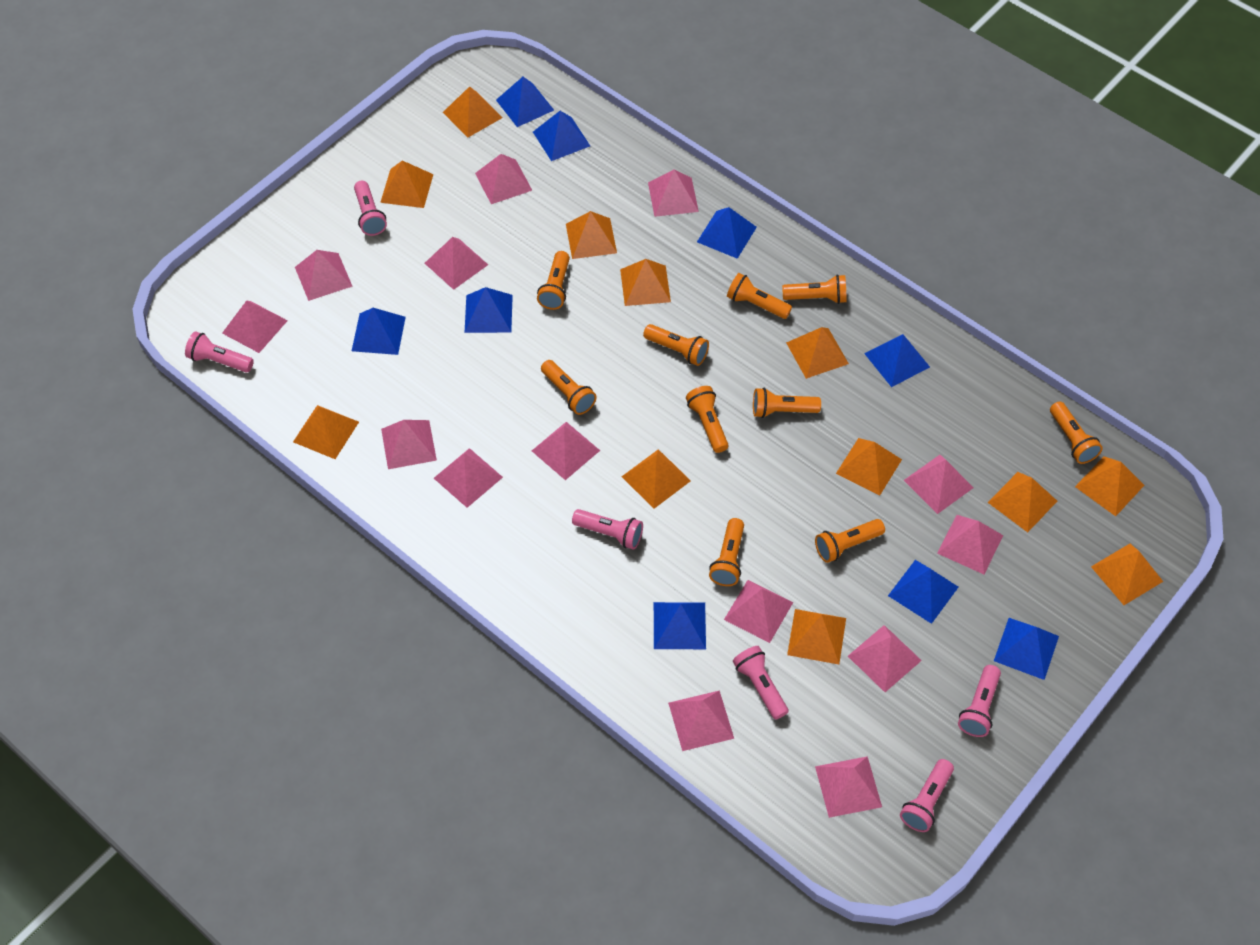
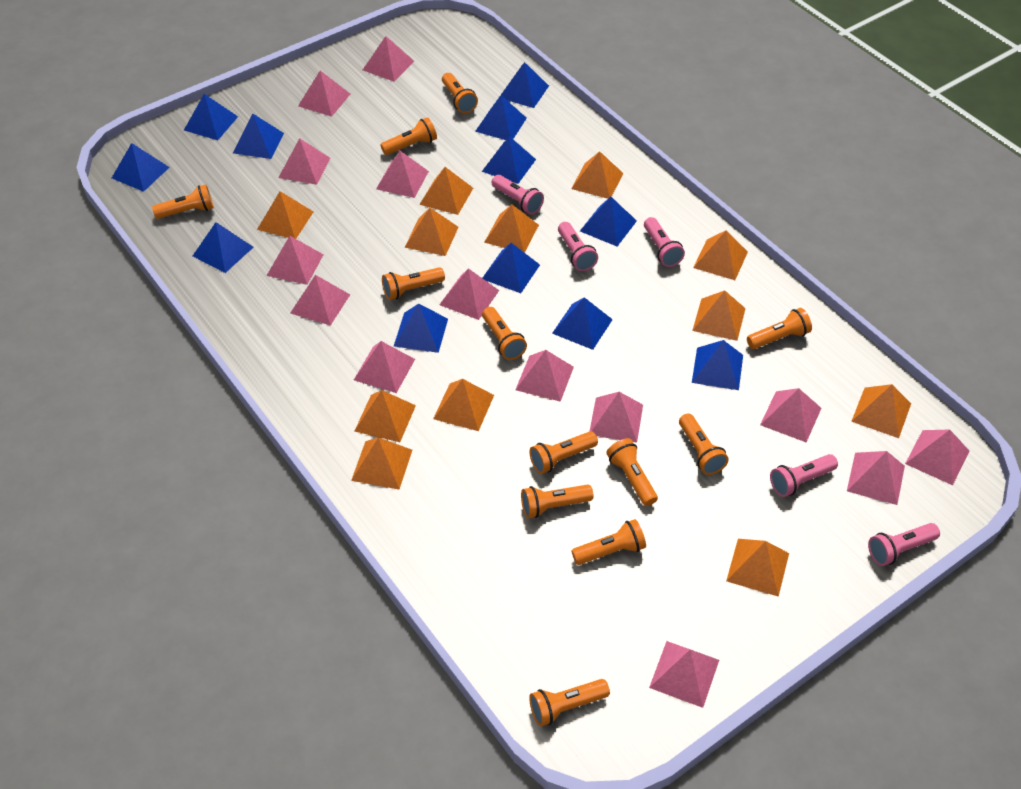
blue pyramid: [352,308,406,355] [465,287,513,333] [496,77,554,127] [533,111,590,161] [654,602,706,649] [697,207,757,259] [864,334,930,387] [888,560,958,624] [994,618,1059,680] = 9 -> [112,143,170,192] [184,94,238,140] [193,222,253,273] [233,113,284,159] [394,304,448,353] [475,95,527,140] [482,136,536,184] [483,243,540,293] [501,62,549,108] [552,297,613,350] [580,197,637,246] [692,340,743,390] = 12
orange flashlight: [537,251,570,310] [541,360,596,415] [643,324,709,366] [686,386,728,453] [709,518,744,586] [727,273,792,319] [753,388,821,418] [782,274,846,304] [815,519,885,563] [1050,401,1103,464] = 10 -> [152,184,214,219] [380,117,437,155] [382,267,445,300] [442,73,478,113] [482,307,527,360] [521,485,594,518] [529,679,610,726] [530,431,598,474] [572,519,646,565] [606,438,658,506] [679,414,729,475] [747,308,812,349] = 12
pink flashlight: [185,331,254,373] [354,181,387,236] [572,509,643,550] [733,646,789,720] [900,759,954,832] [958,665,1001,737] = 6 -> [491,175,544,215] [558,222,598,271] [644,217,685,267] [770,454,838,497] [868,523,940,566] = 5

